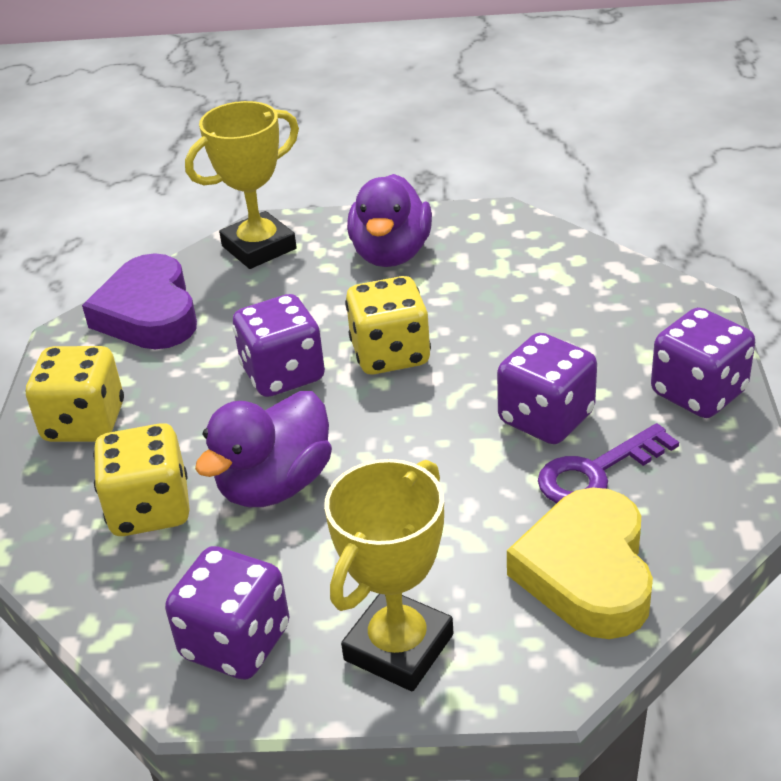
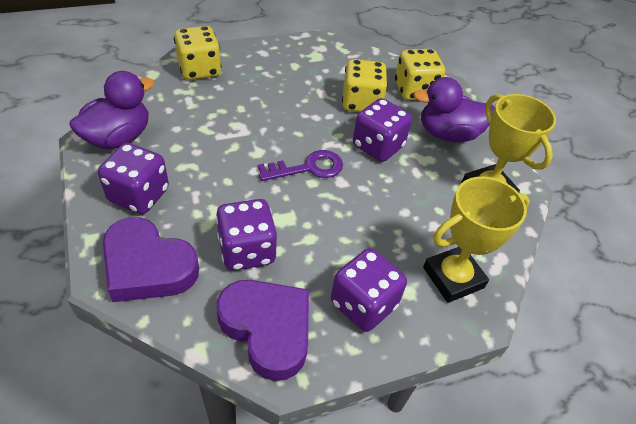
purple heart: [82,253,197,349] = 1 -> [103,217,199,302] [217,280,309,381] = 2
yellow heart: [507,487,653,639] = 1 -> none = 0

